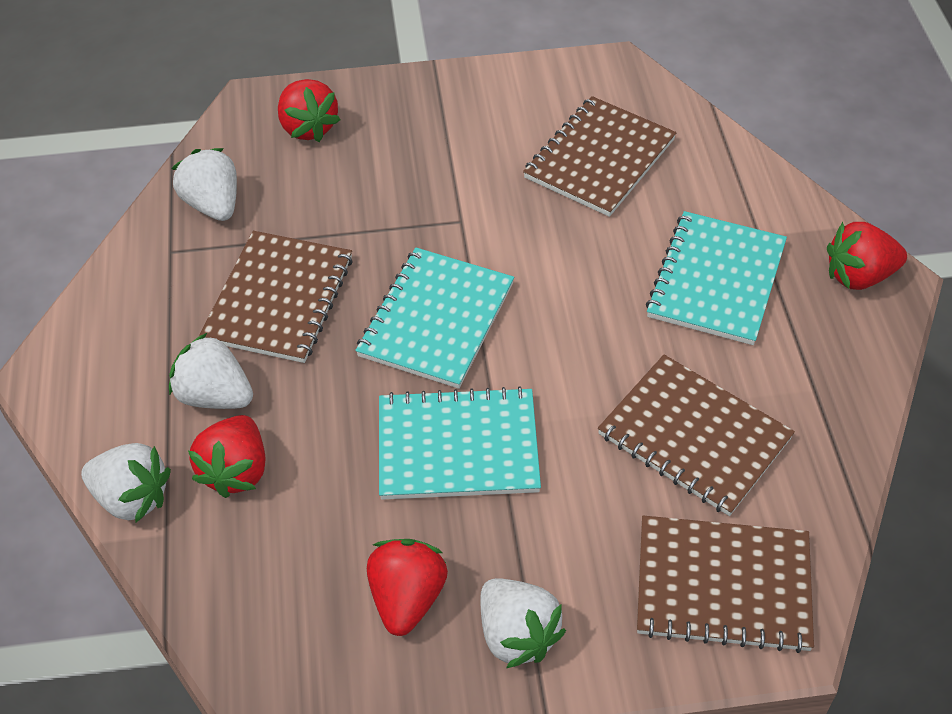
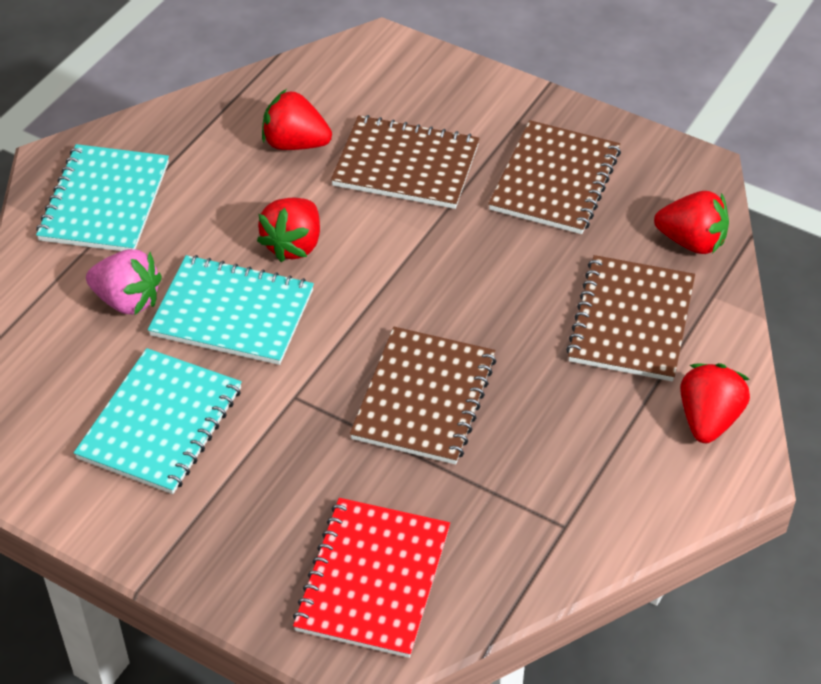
pink strawberry: none = 0 -> [86,249,162,314] = 1
red notebook: none = 0 -> [293,498,450,658] = 1
white strawberry: [81,443,171,522] [169,333,253,409] [171,148,237,221] [480,578,566,668] = 4 -> none = 0

